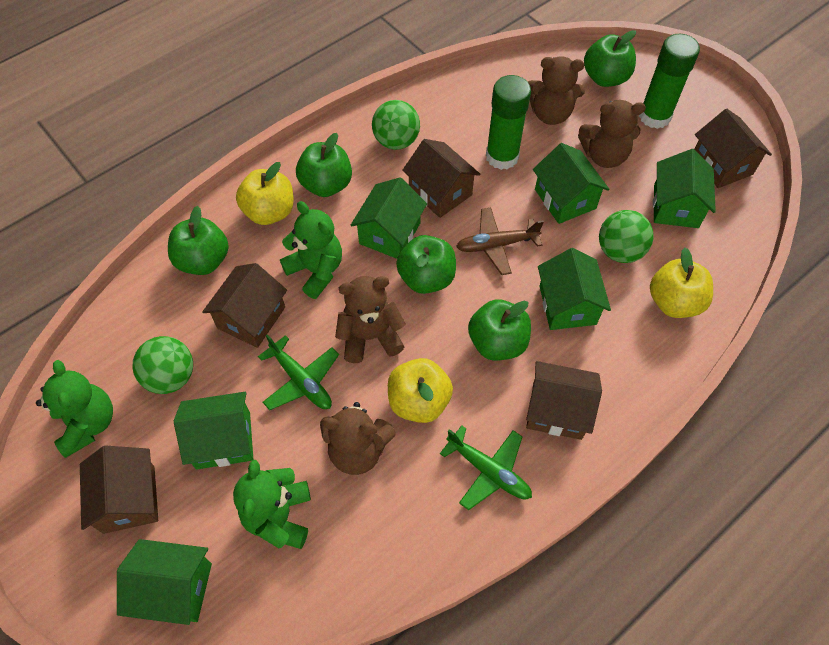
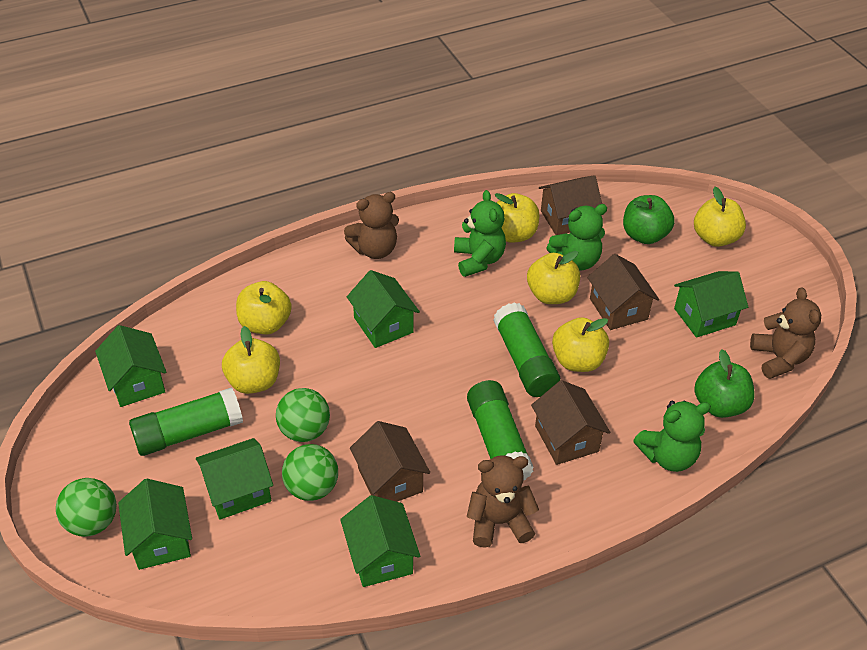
brown house: [80,446,158,534] [202,263,287,348] [402,139,480,218] [526,361,602,440] [695,109,772,188] = 5 -> [350,421,430,502] [531,380,610,465] [539,175,602,235] [587,254,659,330] = 4
brown plane: [456,207,544,275] = 1 -> none = 0
brown teddy bear: [320,402,396,475] [335,276,406,363] [528,56,585,125] [578,100,646,168] = 4 -> [344,192,399,259] [467,455,539,548] [750,287,821,379] = 3
green apple: [168,206,229,275] [296,133,352,197] [396,235,456,294] [468,299,531,361] [584,30,636,87] = 5 -> [623,195,675,244] [694,349,755,418] = 2
green glue stick: [486,75,531,170] [639,34,700,129] = 2 -> [129,387,243,456] [467,380,533,480] [493,302,561,397] = 3
green plane: [258,334,339,410] [440,425,532,510] = 2 -> none = 0
yellow apple: [236,162,294,225] [388,358,453,423] [650,248,713,318] = 3 -> [222,326,280,394] [236,281,292,334] [495,193,539,243] [527,251,580,304] [552,317,609,372] [694,187,746,247] = 6

